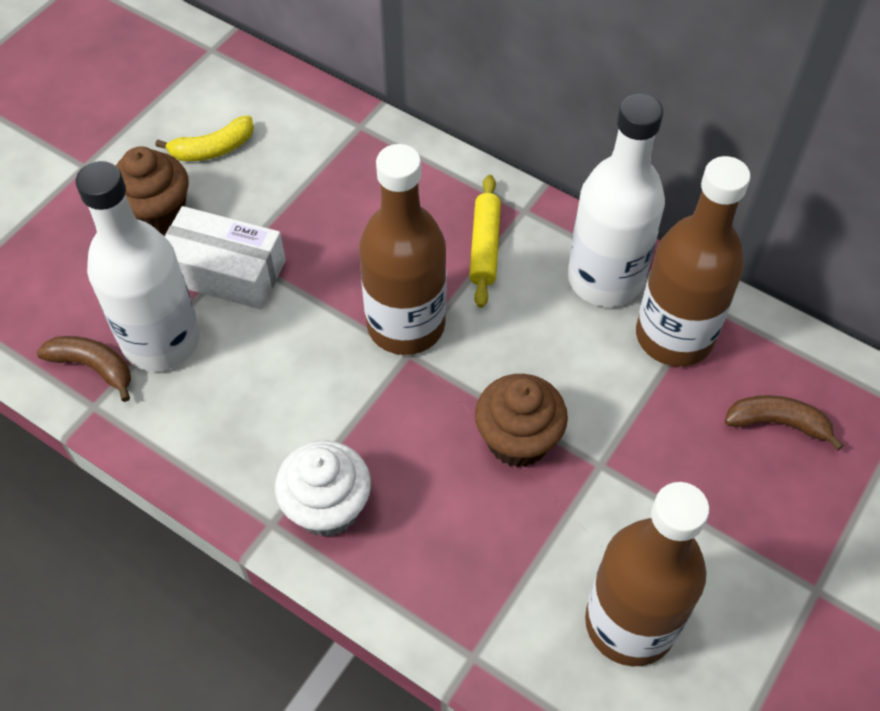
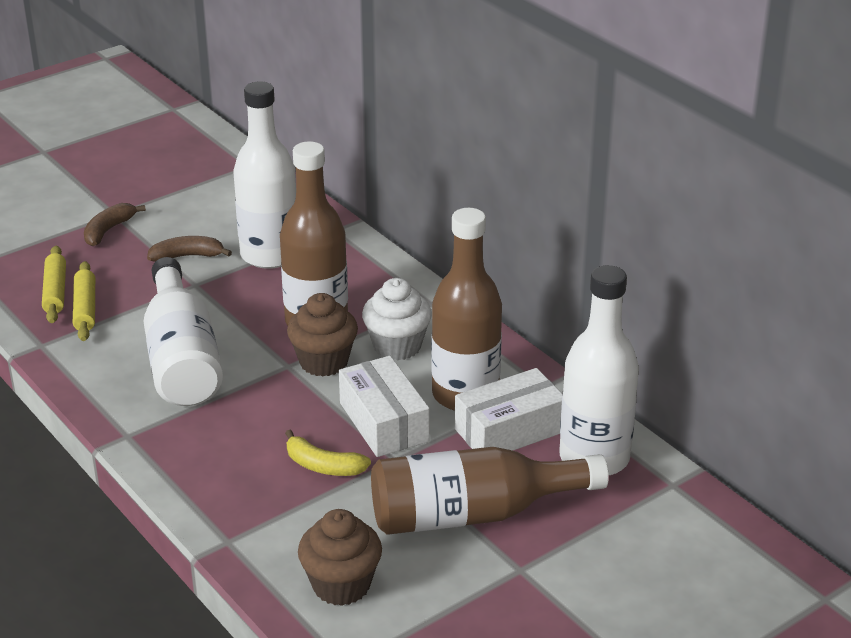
white bottle: [76,161,200,371] [568,94,665,307] = 2 -> [144,257,223,406] [234,81,296,269] [559,265,639,475] = 3
white box: [165,206,286,310] = 1 -> [339,356,430,457] [455,368,562,451] = 2
yellow rolling pin: [469,175,501,308] = 1 -> [42,246,66,323] [73,261,95,341] = 2

